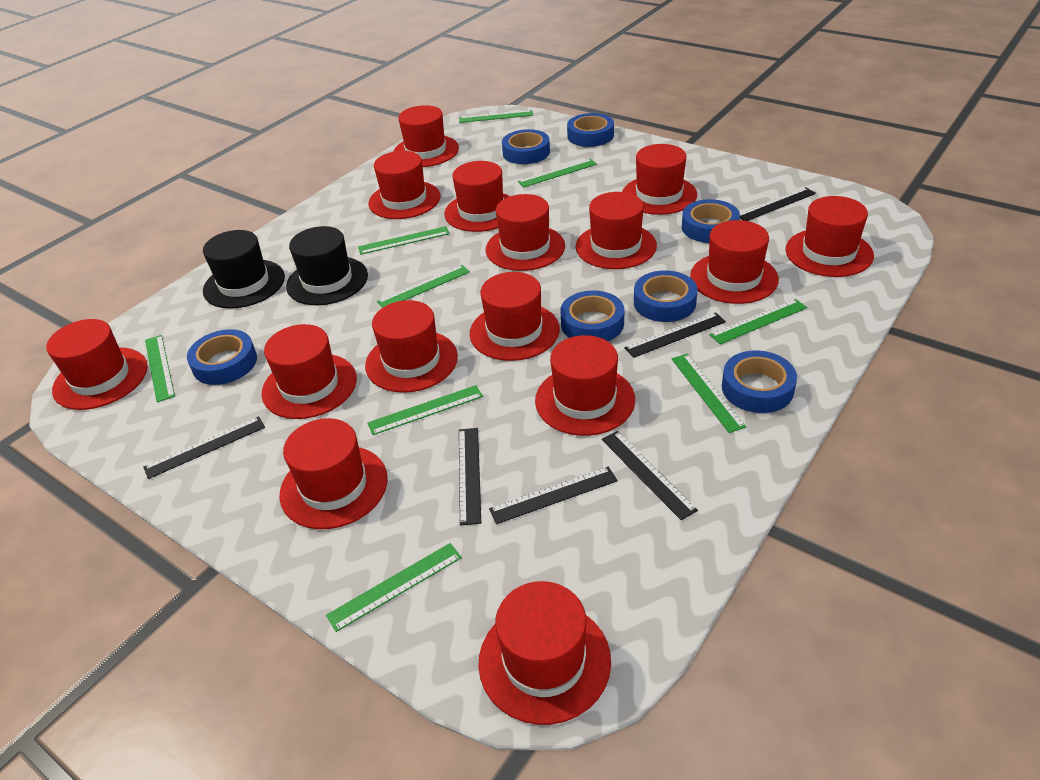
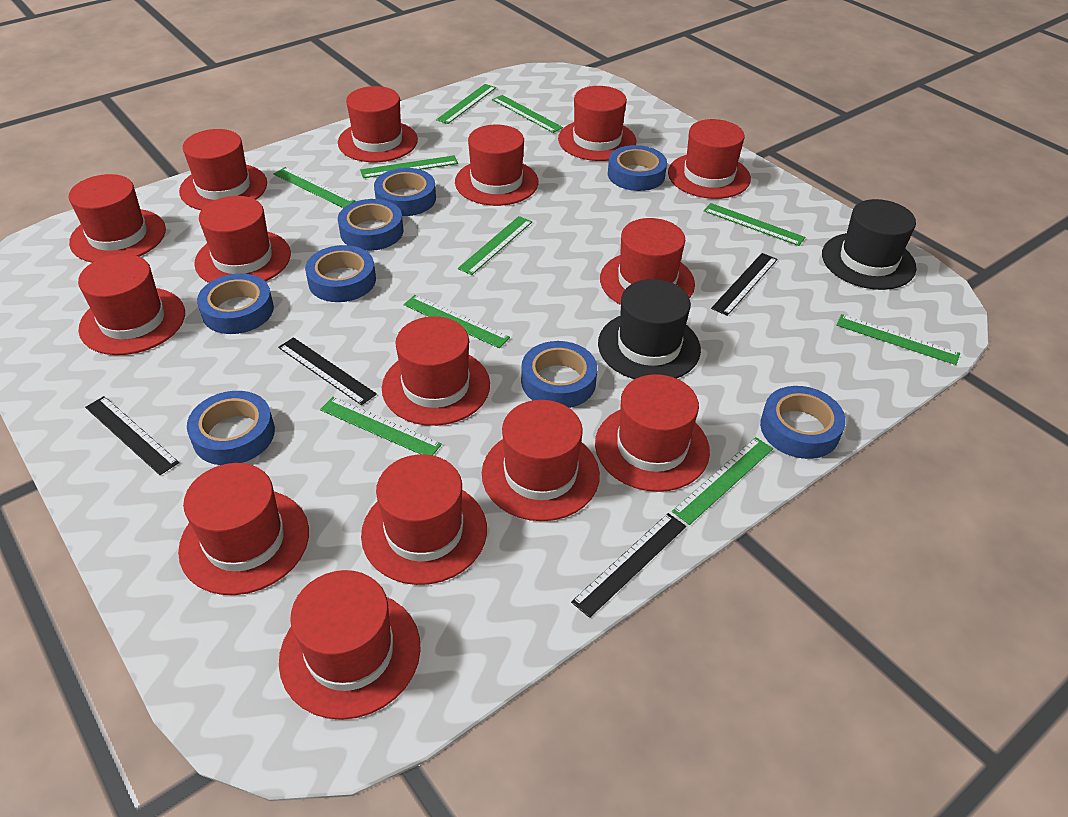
black ruler: [143,416,265,479] [459,428,481,526] [489,467,618,524] [602,431,698,520] [624,312,726,358] [740,187,816,221] = 6 -> [85,396,179,475] [278,337,377,405] [571,513,686,618] [711,253,778,316] = 4
blue tape: [187,329,257,385] [502,129,550,164] [560,290,624,341] [567,113,614,147] [634,270,698,322] [682,199,740,243] [722,351,797,413] = 7 -> [187,391,275,465] [197,274,274,334] [305,245,376,302] [338,199,404,251] [374,168,436,216] [521,341,597,408] [608,145,667,191] [760,386,846,459] = 8
green ruler: [145,335,175,402] [326,543,462,632] [358,226,450,255] [367,385,483,435] [377,265,470,307] [459,110,533,123] [518,159,597,187] [671,354,746,433] [710,299,807,344] = 9 -> [274,167,355,208] [320,397,442,455] [360,155,458,178] [404,295,510,348] [436,84,496,124] [458,216,532,275] [492,95,563,133] [672,437,773,525] [704,203,805,246] [836,314,960,365] = 10

